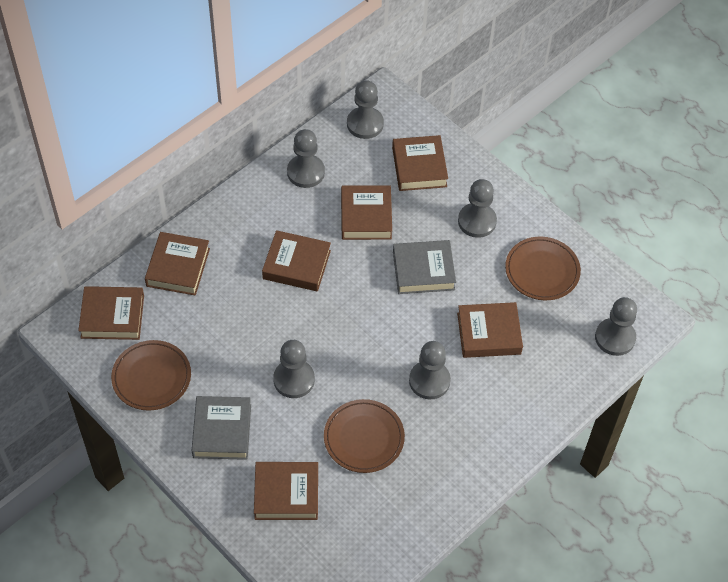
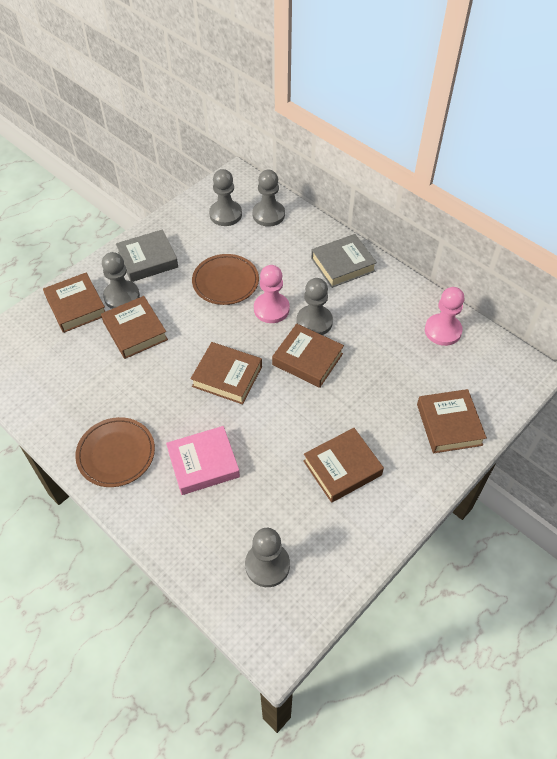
brown book: [78,286,144,340] [145,232,210,296] [254,462,318,520] [262,230,331,291] [341,185,392,240] [392,135,448,191] [457,302,523,358] = 7 -> [43,273,105,333] [101,296,168,359] [191,342,262,405] [272,324,344,388] [303,428,384,503] [417,389,487,453] = 6
brown plate: [111,340,191,411] [324,399,405,473] [505,237,581,300] = 3 -> [75,417,155,487] [192,254,259,305] = 2
grey pawn: [273,340,315,398] [287,129,325,188] [347,80,384,139] [409,341,451,399] [458,179,497,238] [595,297,637,356] = 6 -> [102,252,140,309] [209,169,242,226] [245,528,290,587] [252,170,285,227] [296,278,333,335] = 5
pink book: none = 0 -> [166,426,240,495] = 1
pink pawn: none = 0 -> [254,265,290,323] [425,287,465,346] = 2

